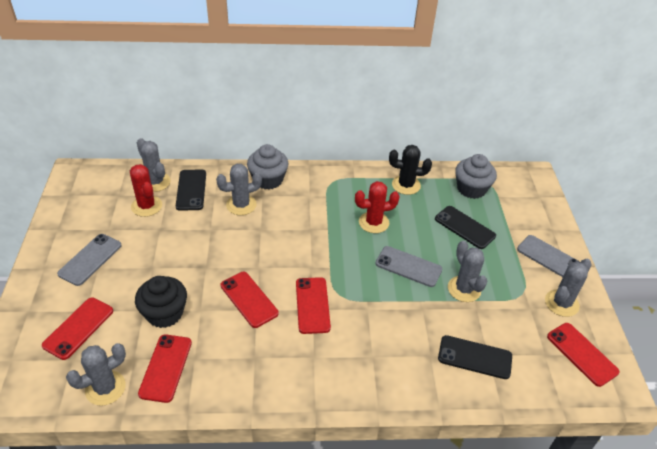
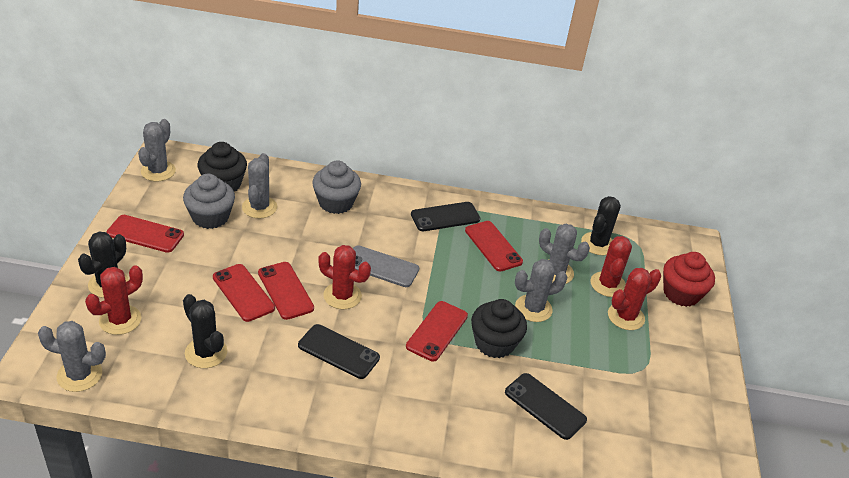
black cactus: [389,145,432,195] = 1 -> [78,231,129,298] [183,294,227,368] [581,196,621,255] = 3
black cupcake: [135,276,187,328] = 1 -> [198,142,247,192] [471,299,527,358] = 2
grey phone: [57,234,122,286] [375,246,442,287] [517,235,580,277] = 3 -> [353,245,419,287] = 1
red cactus: [130,164,162,217] [355,181,400,233] = 2 -> [85,265,143,335] [318,245,371,309] [590,236,632,297] [608,268,661,330] = 4
red cupcake: none = 0 -> [663,252,715,307] = 1

